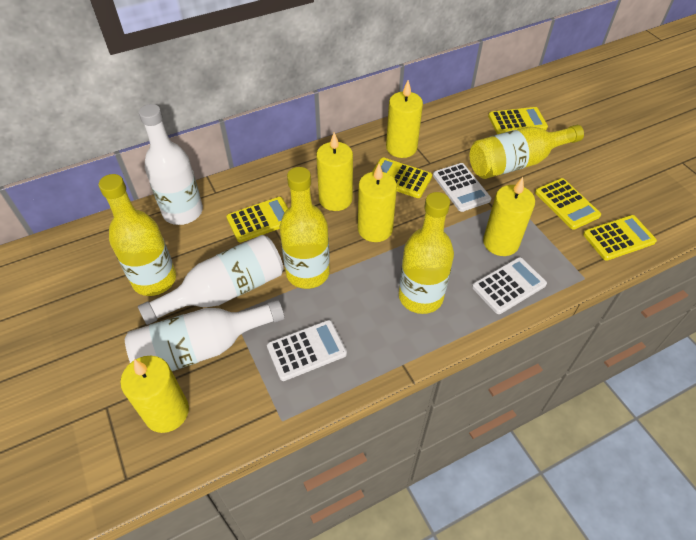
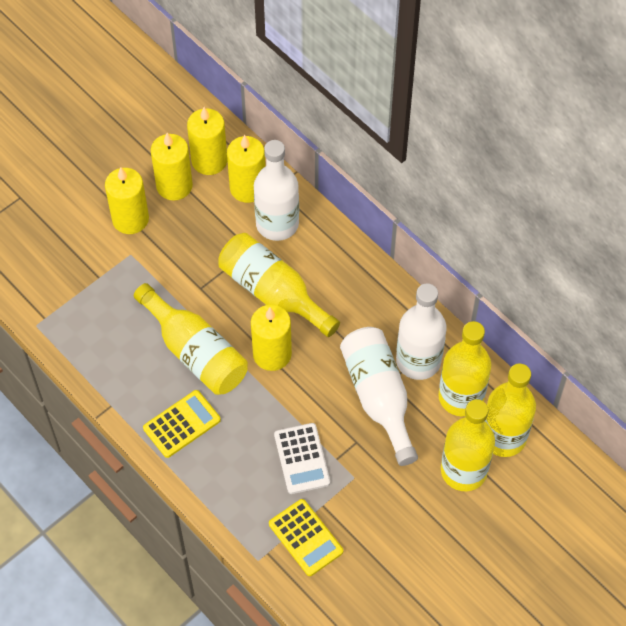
white calculator: [267,320,347,381] [433,163,491,212] [472,257,547,314] = 3 -> [274,423,330,494] = 1
yellow bottle: [99,174,176,296] [279,167,330,289] [399,192,454,314] [470,125,584,179] = 4 -> [134,283,248,395] [218,233,340,337] [438,321,491,416] [441,399,495,491] [485,363,536,457] = 5
yellow calculator: [226,197,288,242] [372,157,432,198] [488,107,548,134] [535,178,601,230] [583,215,657,261] = 5 -> [143,390,221,458] [269,499,343,576] = 2

